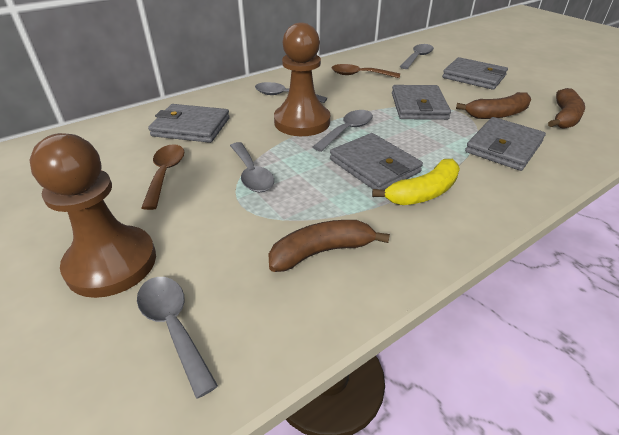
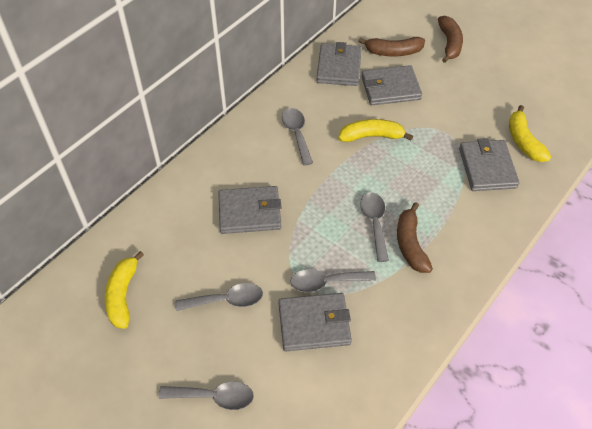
brown pawn: [30,133,156,298] [274,22,330,136] = 2 -> none = 0
brown spoon: [141,144,184,210] [331,64,400,78] = 2 -> none = 0
yellow banana: [372,159,460,205] = 1 -> [105,251,144,329] [338,119,413,142] [509,105,551,162] = 3

